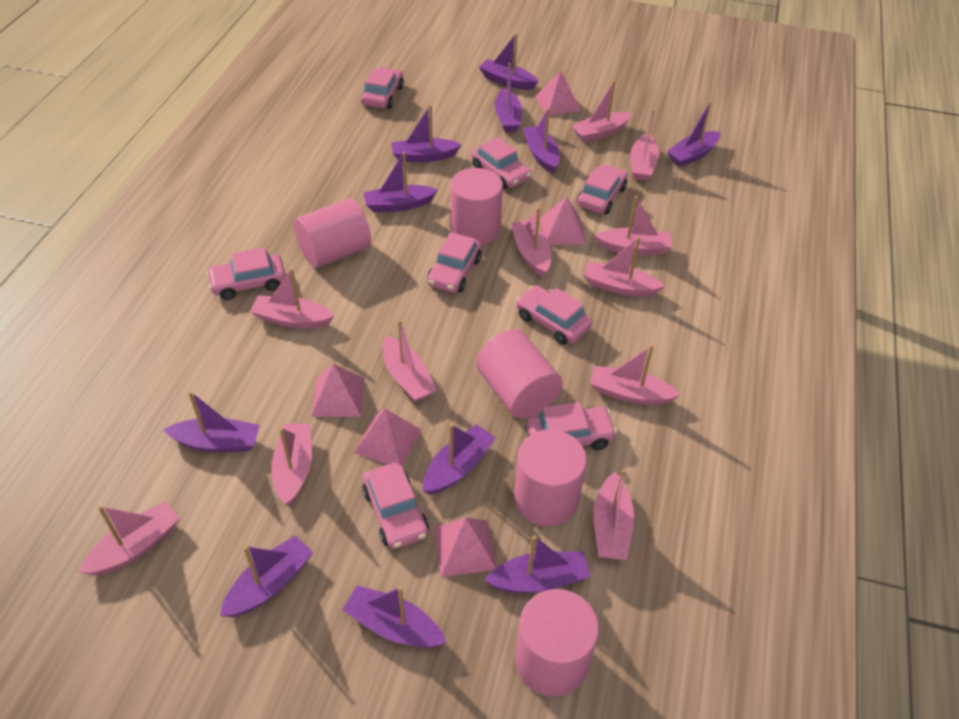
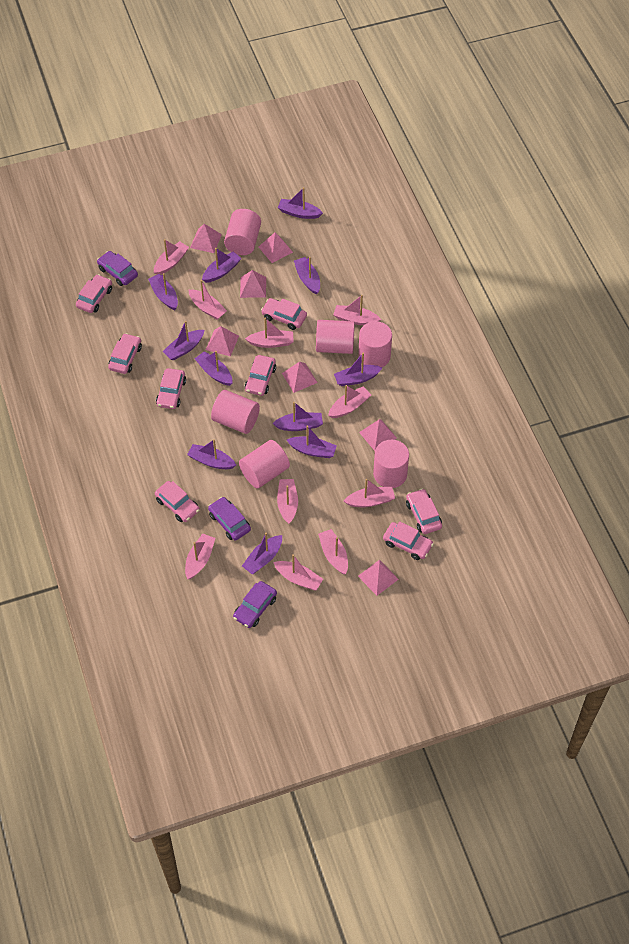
pink boat: [78,501,180,575] [250,268,334,328] [271,424,312,506] [383,320,436,402] [511,207,551,277] [572,80,632,142] [584,237,665,297] [590,345,681,405] [593,469,634,560] [595,196,672,255] [630,109,659,181] = 11 -> [154,239,189,275] [185,533,215,579] [189,280,227,320] [245,317,294,348] [273,554,323,590] [277,479,298,524] [318,529,348,574] [328,385,371,418] [333,295,381,325] [344,479,395,507] = 10
pink cylinder: [294,198,371,268] [450,168,503,245] [476,329,563,419] [514,429,587,526] [515,589,599,697] = 5 -> [211,390,260,434] [224,209,261,255] [239,440,290,488] [316,320,355,354] [358,321,392,367] [373,440,409,488] = 6
pink pyramid: [311,364,365,417] [354,409,421,466] [434,518,497,577] [535,70,580,116] [540,197,586,245] = 5 -> [190,224,222,253] [206,326,239,356] [240,270,266,298] [259,232,293,263] [282,361,318,393] [358,560,399,596] [359,419,397,451] = 7
purple car: none = 0 -> [97,251,138,286] [208,497,251,541] [233,581,277,628] = 3

